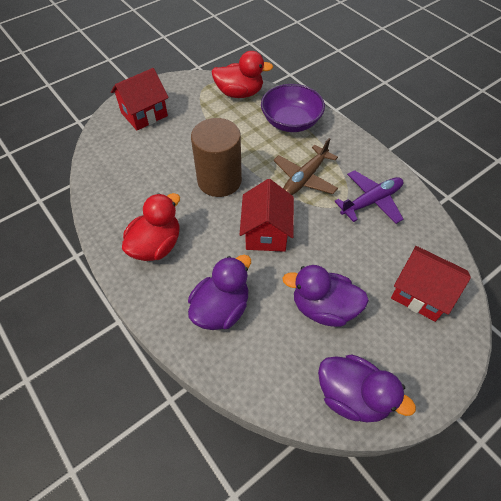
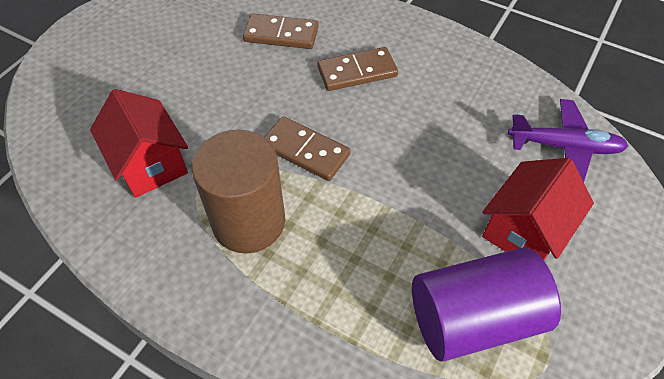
brown domino: none = 0 -> [243,14,319,49] [264,116,350,181] [317,47,398,91] = 3
brown plane: [273,138,338,195] = 1 -> none = 0
purple bowl: [261,84,325,132] = 1 -> none = 0
purple cylinder: none = 0 -> [412,248,561,362] = 1
purple duck: [188,255,251,330] [282,265,369,327] [318,354,416,422] = 3 -> none = 0
red duck: [122,193,180,261] [212,51,273,98] = 2 -> none = 0
red house: [111,68,169,130] [240,179,294,252] [391,246,471,322] = 3 -> [90,89,188,198] [482,158,594,260] = 2

